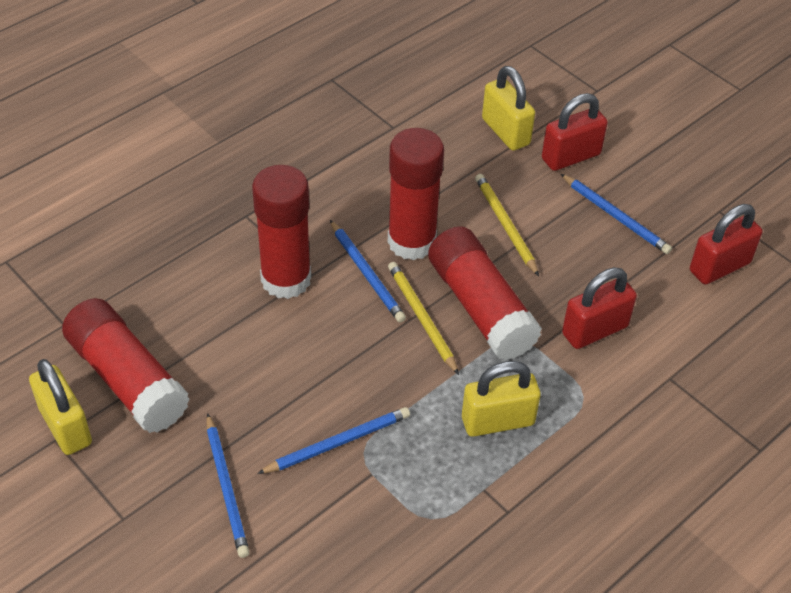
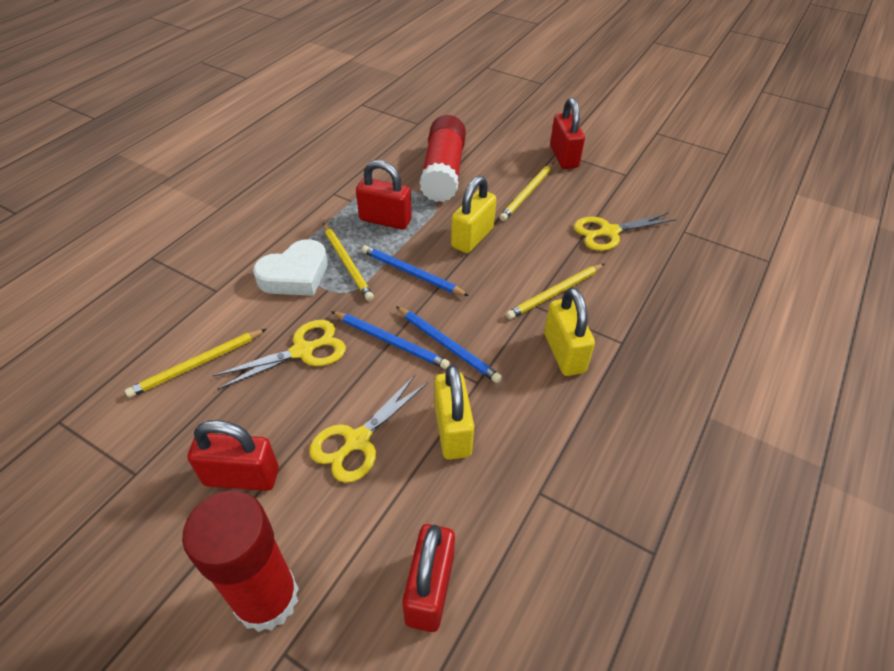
blue pencil: [207,413,250,558] [257,407,410,474] [330,220,406,322] [561,174,672,254] = 4 -> [331,311,450,369] [362,245,469,296] [396,306,502,383] = 3
red glue stick: [62,298,190,433] [252,165,311,299] [388,128,444,261] [428,226,542,360] = 4 -> [182,490,299,632] [420,115,466,202] = 2
red padlock: [542,93,608,171] [562,267,637,349] [690,204,762,285] = 3 -> [188,420,279,491] [356,160,412,230] [402,524,455,632] [550,98,585,169] = 4
white heart: none = 0 -> [253,239,328,296] = 1
yellow pencil: [388,262,459,375] [475,174,539,276] = 2 -> [125,329,266,398] [323,223,374,301] [500,163,553,221] [506,264,604,319] = 4
yellow scissors: none = 0 -> [212,320,346,390] [309,375,428,483] [574,212,677,251] = 3

